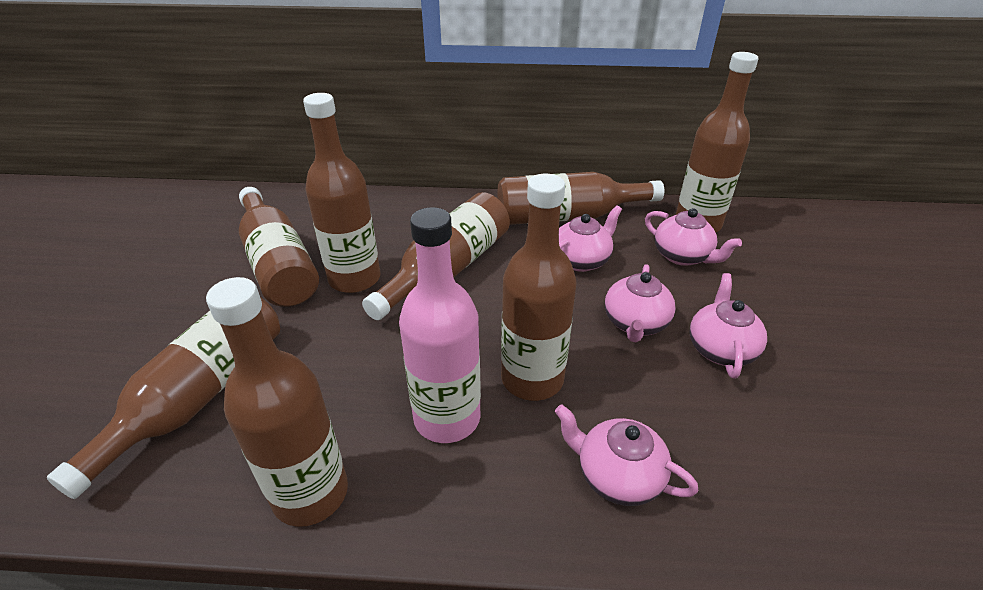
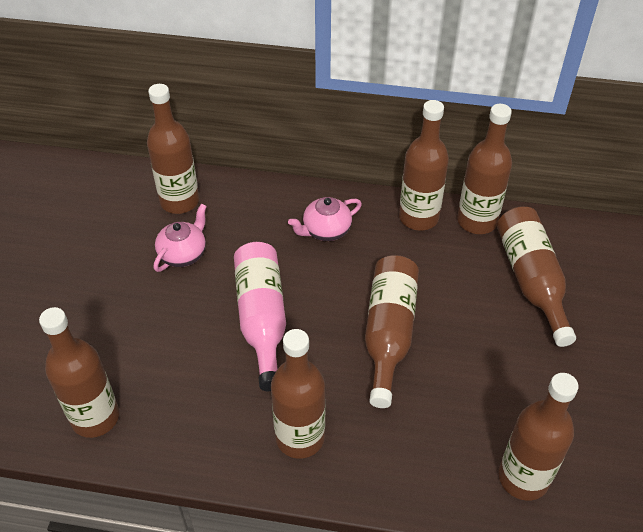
pink teapot: [555,404,698,506] [559,205,622,272] [605,264,676,342] [645,208,742,266] [690,273,767,379] = 5 -> [153,204,207,272] [288,197,362,241] = 2

